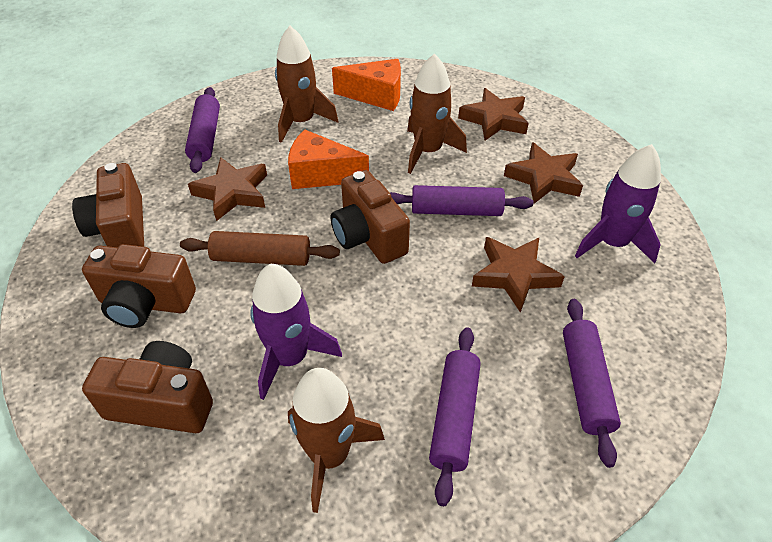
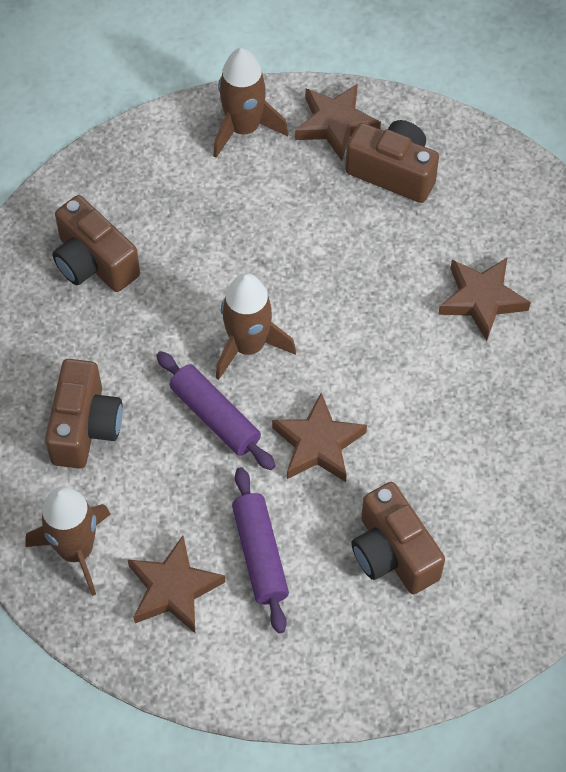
brown rolling pin: [180,231,340,266] = 1 -> none = 0
orange cheese: [288,129,369,189] [332,59,401,111] = 2 -> none = 0
purple rocket: [250,263,342,400] [575,144,661,263] = 2 -> none = 0
purple rolling pin: [185,87,220,173] [390,185,533,216] [429,328,481,506] [563,299,621,468] = 4 -> [156,351,275,470] [232,467,289,633] = 2

